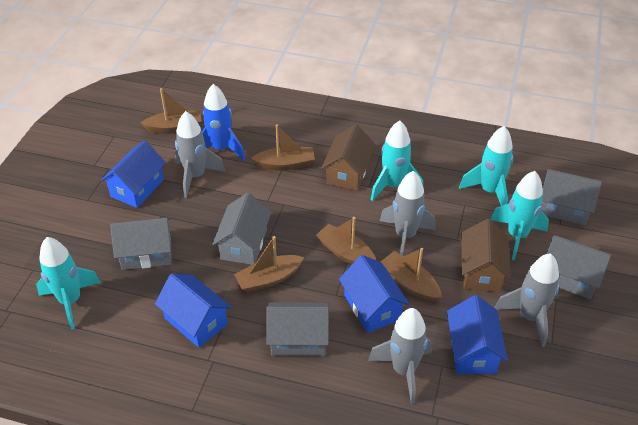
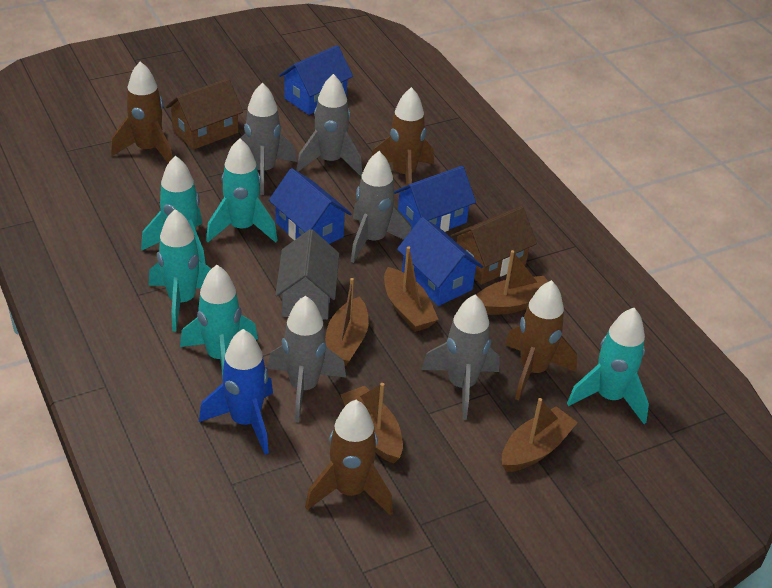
brown rocket: none = 0 -> [111,61,173,163] [305,400,393,516] [371,87,434,186] [505,280,577,400] = 4
grey house: [110,217,172,270] [212,193,271,265] [266,302,329,356] [541,169,602,225] [547,235,611,299] = 5 -> [275,229,339,320] = 1
grey rocket: [175,111,226,198] [368,308,432,404] [380,171,436,255] [495,253,559,347] = 4 -> [240,83,297,195] [268,296,346,422] [296,74,362,176] [351,151,412,263] [421,294,500,420] = 5
turquoise rocket: [36,237,101,330] [371,121,423,201] [459,126,513,206] [490,171,549,261] = 4 -> [141,156,206,264] [149,209,211,332] [180,265,258,379] [206,138,278,243] [567,308,649,424] = 5

